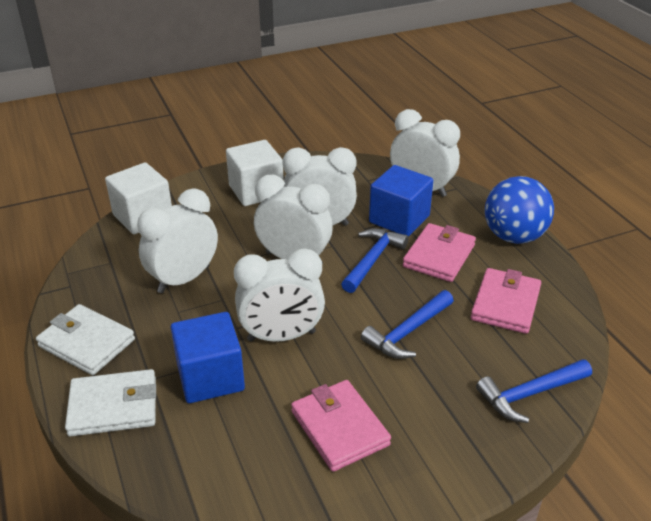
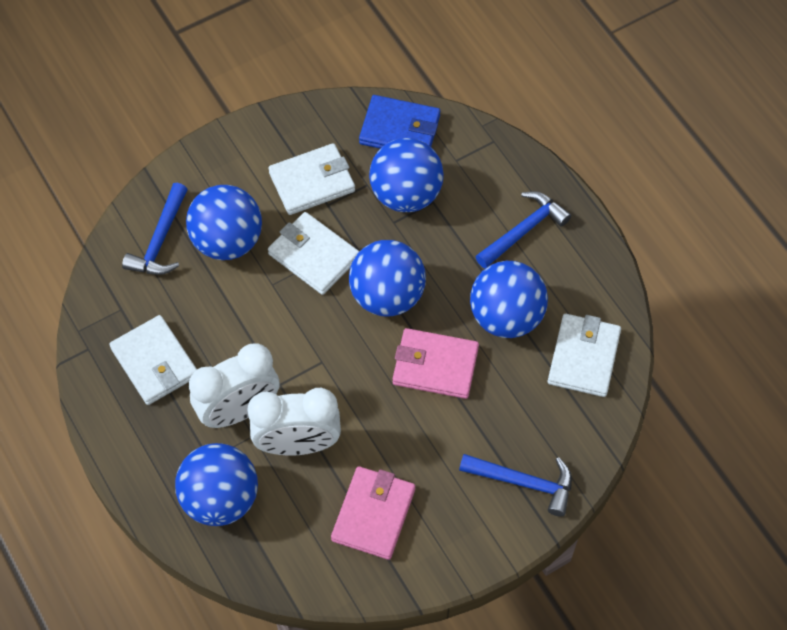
blue ball: [485,176,554,244] = 1 -> [175,443,258,526] [186,185,262,260] [349,240,426,317] [369,138,444,212] [470,261,548,338] = 5
blue cube: [171,312,245,403] [369,165,434,237] = 2 -> none = 0
blue wallet: none = 0 -> [359,95,440,149] = 1
pink wallet: [291,380,391,472] [403,223,476,282] [471,268,541,334] = 3 -> [331,466,415,560] [393,328,479,399] = 2
white clock: [137,188,218,293] [234,248,325,342] [254,175,333,264] [282,147,357,226] [390,109,460,197] = 5 -> [189,343,280,428] [247,388,341,456] = 2
white cube: [105,162,172,234] [226,140,284,206] = 2 -> none = 0
white wallet: [36,304,135,375] [65,369,156,437] = 2 -> [109,315,197,405] [268,143,355,215] [268,212,359,295] [548,314,621,397] = 4

